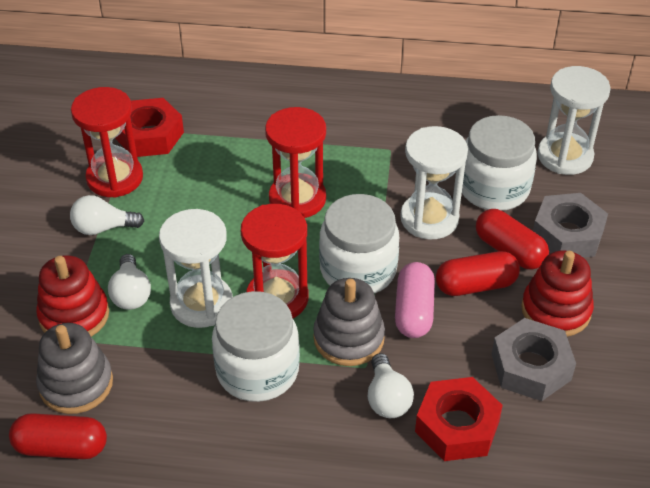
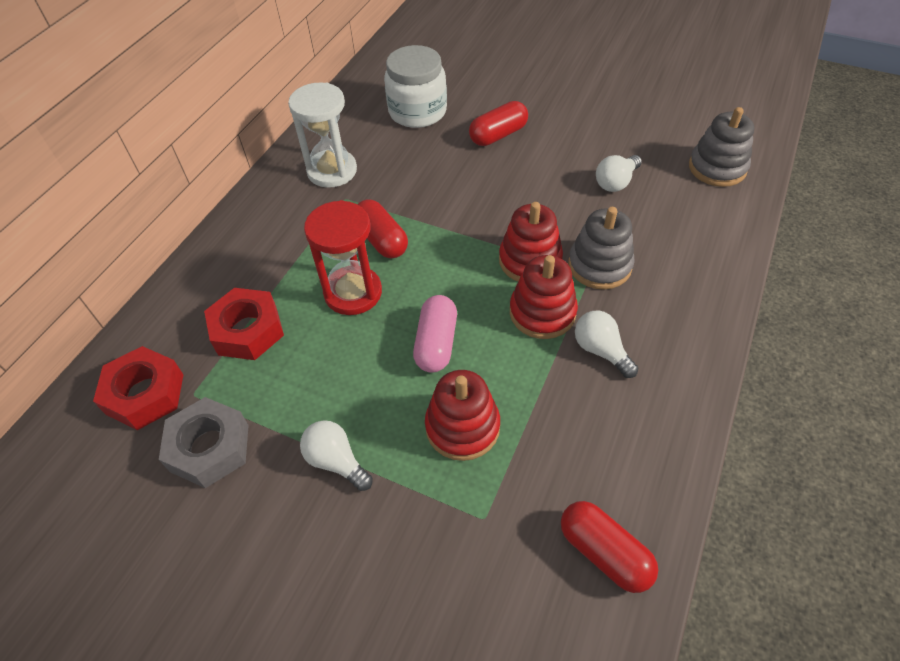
grey nut: [492,318,576,401] [533,193,608,258] = 2 -> [159,397,249,488] = 1
red hourglass: [71,87,143,198] [241,204,308,318] [265,107,326,218] = 3 -> [304,200,382,315] = 1
red stacking toy: [36,255,109,337] [521,250,594,337] = 2 -> [425,370,500,461] [499,202,563,282] [510,255,578,339] = 3
white hourglass: [159,209,233,328] [400,126,468,240] [538,66,611,175] = 3 -> [288,82,357,188] = 1
white jar: [212,291,300,402] [319,194,399,294] [462,115,537,211] = 3 -> [384,45,447,128] = 1

